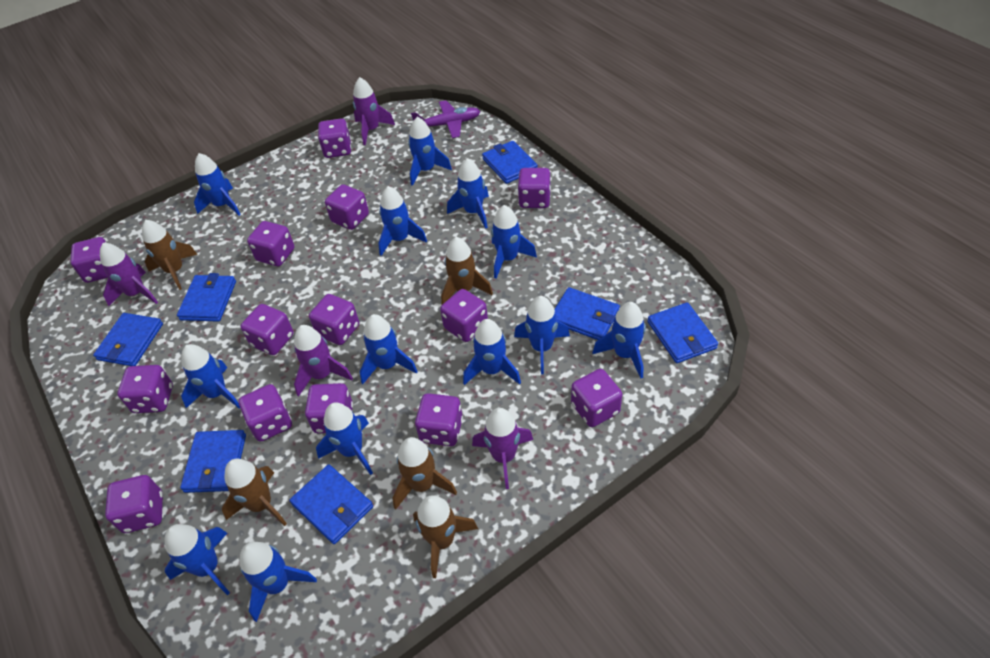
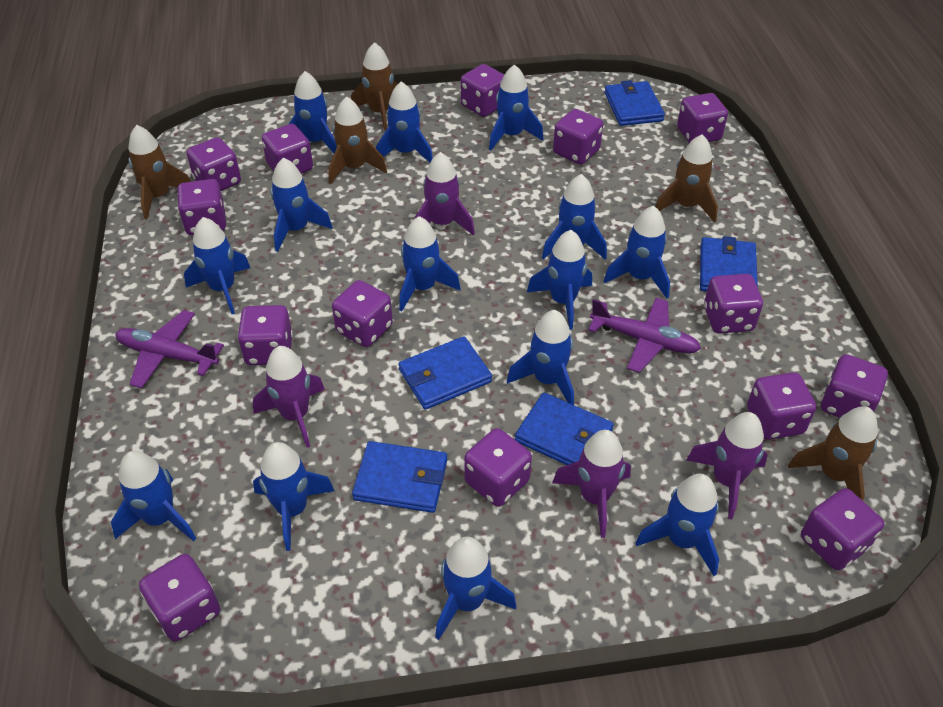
blue rocket: [165,524,230,595] [181,344,240,408] [194,153,241,216] [239,542,317,622] [316,402,373,475] [360,314,418,384] [378,186,427,256] [408,117,452,186] [447,158,489,229] [463,319,521,385] [491,205,537,278] [514,296,570,374] [593,302,646,378] = 13 -> [111,451,197,541] [184,217,250,314] [253,442,334,551] [271,157,332,252] [289,71,337,153] [376,81,433,163] [399,216,461,311] [435,537,516,640] [489,64,544,151] [507,310,574,405] [527,230,592,330] [542,174,607,260] [603,206,670,298] [636,474,719,576] = 14
blue wallet: [93,313,163,366] [177,273,236,322] [180,430,246,493] [290,464,373,544] [482,141,538,184] [555,287,620,340] [647,302,718,363] = 7 -> [352,441,447,513] [399,336,492,410] [515,393,614,465] [604,80,665,126] [700,236,758,292] = 5
purple plane: [411,100,480,138] = 1 -> [115,310,224,389] [588,298,701,373] = 2

